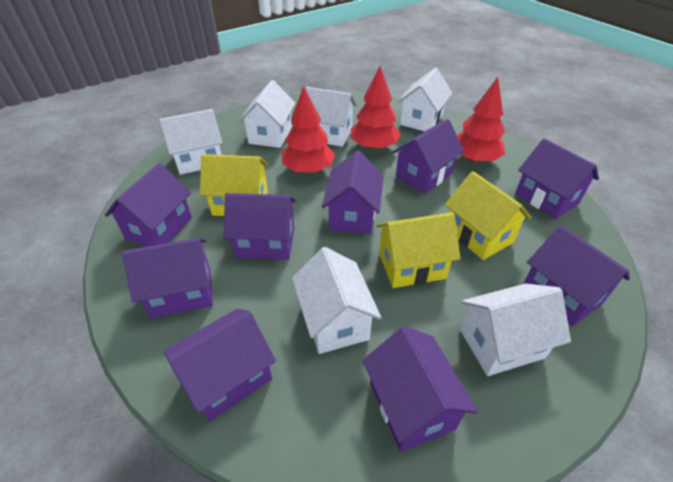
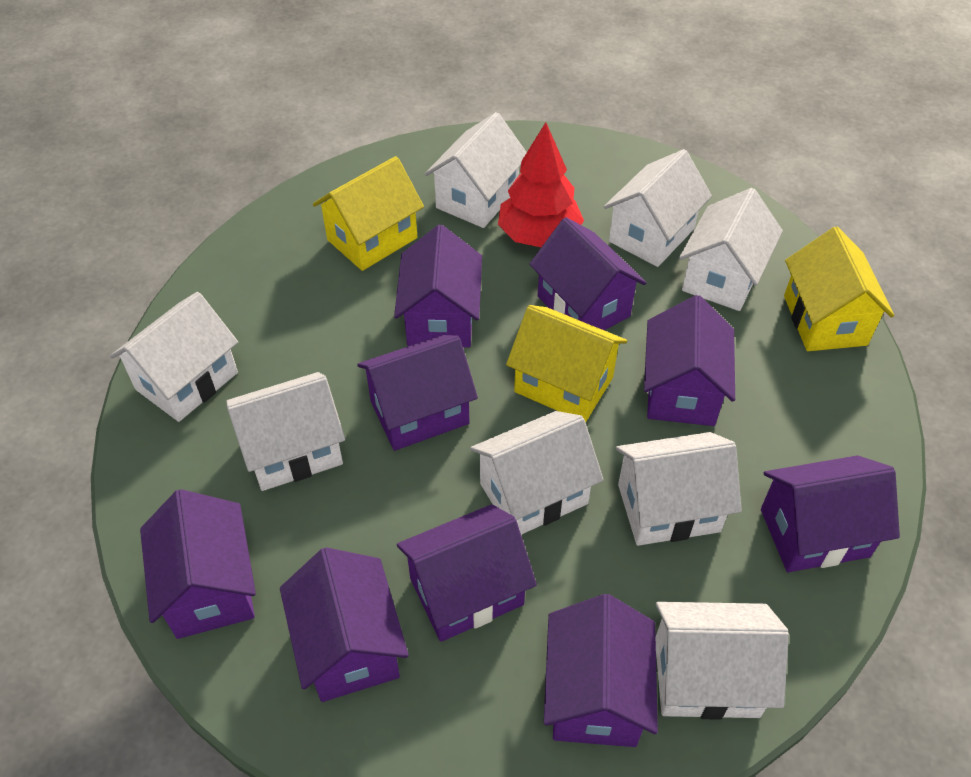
red tree: [282,87,335,173] [351,66,401,150] [457,77,505,163] = 3 -> [498,122,584,247] = 1
white house: [159,109,223,175] [239,80,296,148] [292,247,382,354] [305,87,357,147] [397,68,452,131] [460,284,571,376] = 6 -> [110,292,238,422] [226,372,345,491] [425,112,527,228] [470,411,604,535] [604,149,712,267] [616,432,742,546] [656,602,789,720] [679,188,783,311] = 8

